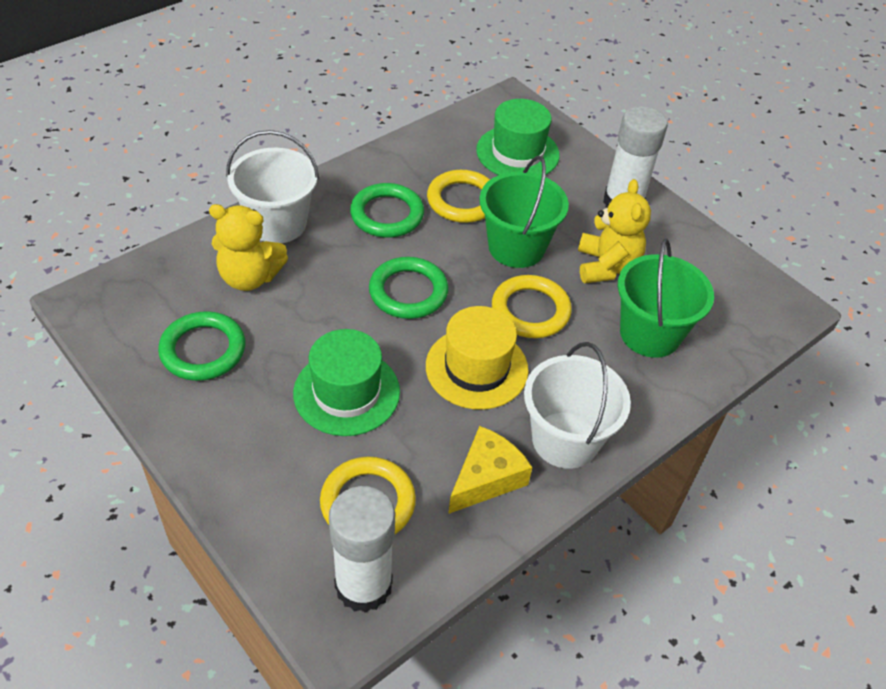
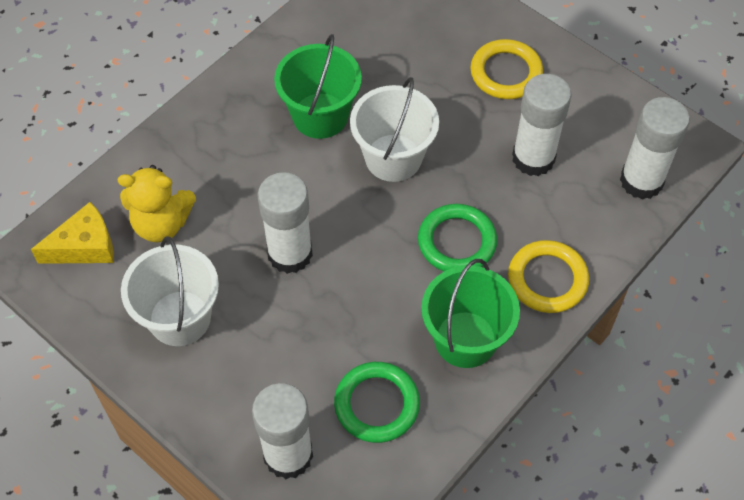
green hat: [293,329,400,436] [476,99,560,175] = 2 -> none = 0
green ring: [158,311,246,381] [350,183,424,238] [369,257,449,319] = 3 -> [334,362,420,443] [418,204,497,272] = 2
white glue stick: [329,486,395,613] [603,106,668,208] = 2 -> [252,383,313,479] [257,172,313,274] [512,74,572,176] [620,97,690,200] = 4
yellow hat: [426,306,528,410] = 1 -> none = 0
yellow ring: [320,456,416,534] [427,170,490,223] [492,275,572,338] = 3 -> [470,39,543,99] [508,240,589,313] = 2
yellow teddy bear: [209,204,288,291] [578,179,651,283] = 2 -> [118,165,196,242] = 1

